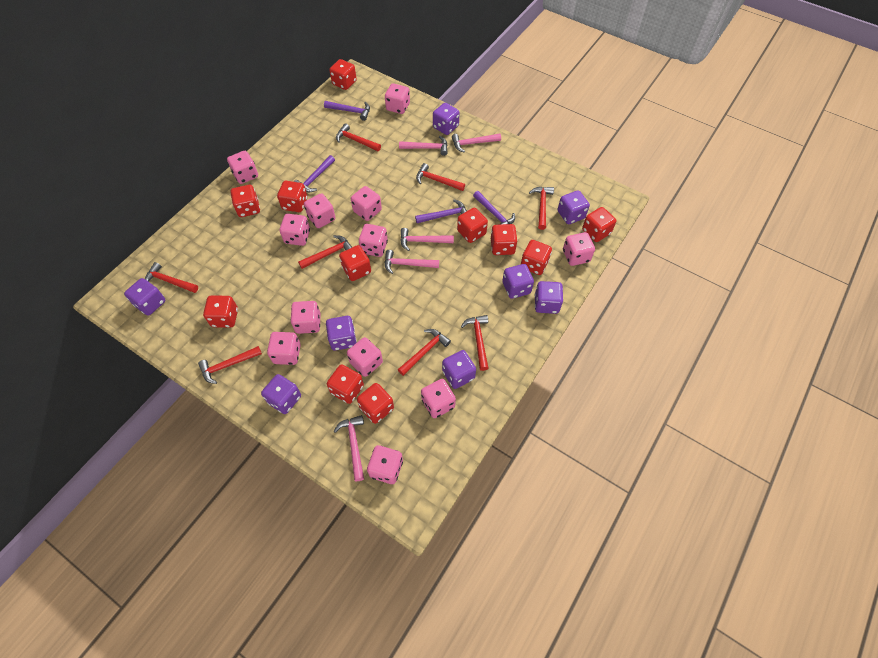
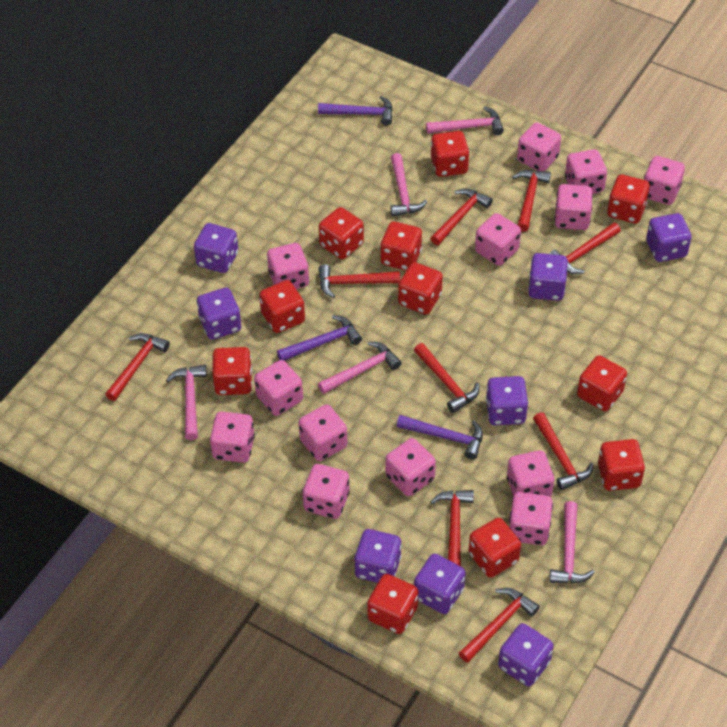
pink dice: [227,151,258,184] [267,332,301,365] [280,214,310,246] [290,301,321,334] [304,193,336,228] [347,337,383,377] [351,186,382,221] [359,224,388,257] [367,445,403,484] [385,83,410,114] [421,379,456,418] [563,232,595,266] = 12 -> [210,412,255,463] [254,360,303,416] [267,243,309,289] [298,404,347,461] [303,464,350,519] [386,438,436,496] [475,213,521,266] [507,451,554,497] [509,492,553,545] [517,122,561,171] [554,184,593,230] [565,149,607,194] [644,156,685,205] = 13
purple hammer: [294,155,335,192] [324,101,370,121] [415,200,467,223] [473,191,515,225] = 4 -> [277,315,362,361] [318,96,392,126] [397,415,483,459] = 3
red hammer: [145,262,198,293] [198,346,262,384] [298,235,352,269] [336,123,381,151] [398,329,451,376] [416,163,465,191] [461,315,489,371] [529,187,554,230] = 8 -> [105,333,170,401] [318,264,400,298] [414,343,479,413] [430,188,493,245] [430,490,474,566] [459,588,540,663] [512,170,551,232] [533,412,594,491] [549,223,621,274] = 9

